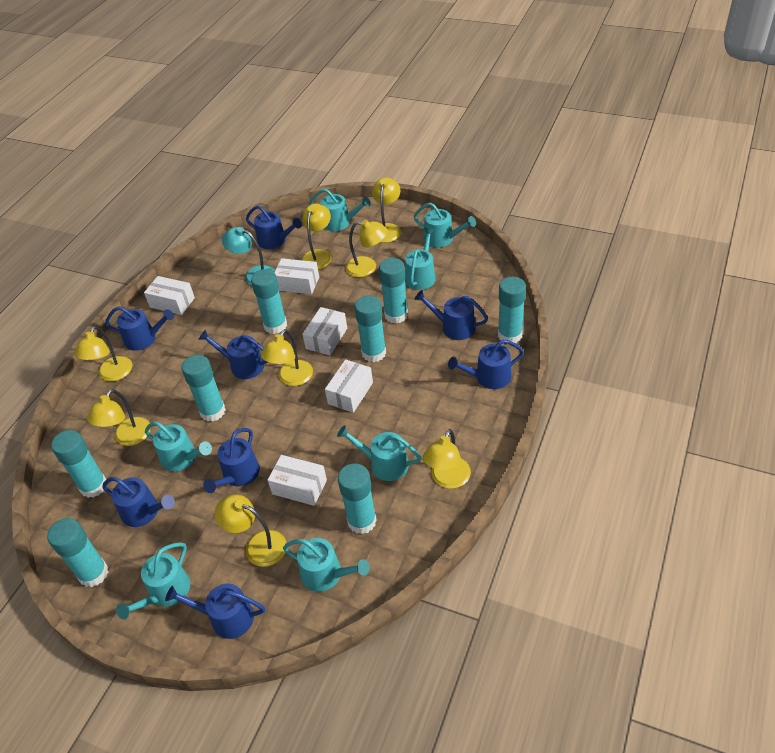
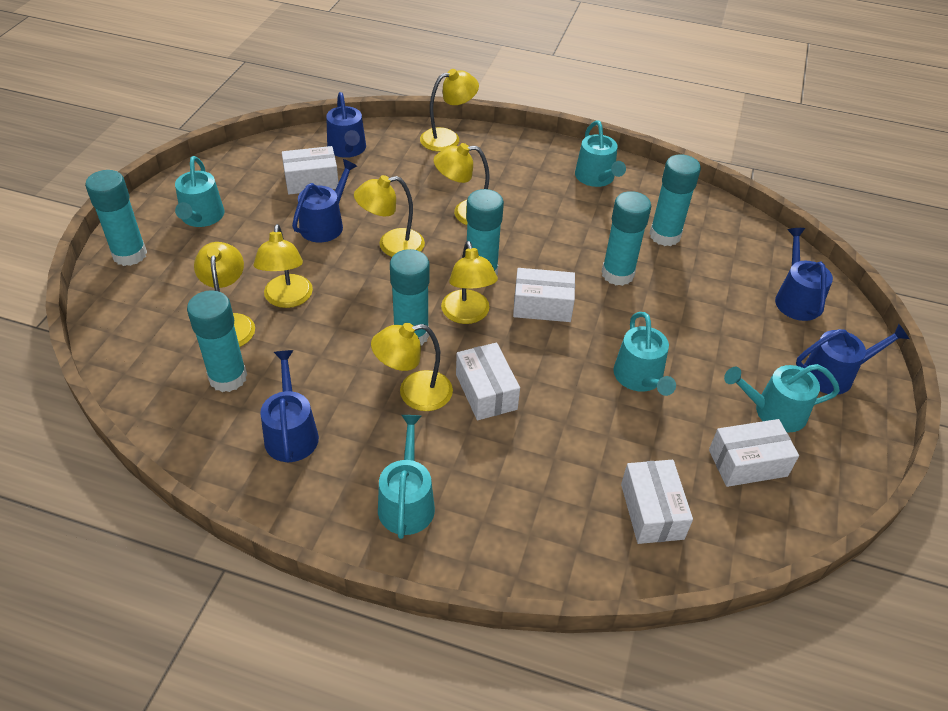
blue watering can: [102,477,175,527] [105,306,174,351] [165,584,265,639] [198,330,268,379] [203,428,260,493] [246,205,302,249] [415,290,488,340] [448,340,524,389] = 8 -> [260,350,319,463] [292,159,357,242] [326,92,366,158] [775,228,833,321] [796,324,909,395] = 5
turquoise glue stick: [47,518,108,587] [51,430,106,498] [181,355,226,422] [251,269,287,334] [338,463,377,534] [354,296,386,362] [379,258,408,324] [498,277,526,343] = 8 -> [85,170,147,266] [187,290,247,392] [390,249,430,345] [466,189,504,275] [602,191,651,286] [649,154,701,246] = 6
turquoise lamp: [222,227,275,285] = 1 -> none = 0
turquoise watering can: [116,542,190,620] [145,422,212,472] [283,538,370,592] [309,188,371,231] [337,425,421,481] [405,228,436,290] [414,203,476,248] = 7 -> [175,156,224,227] [378,415,435,539] [575,120,626,187] [613,312,676,396] [724,364,840,433] = 5
yellow lamp: [74,326,132,382] [87,389,151,446] [214,495,286,567] [261,329,313,386] [302,204,332,269] [345,220,387,277] [372,177,401,243] [423,429,471,489] = 8 -> [194,242,255,347] [254,224,313,308] [354,175,425,257] [371,323,453,411] [420,69,479,152] [434,143,490,225] [441,241,498,324] = 7

